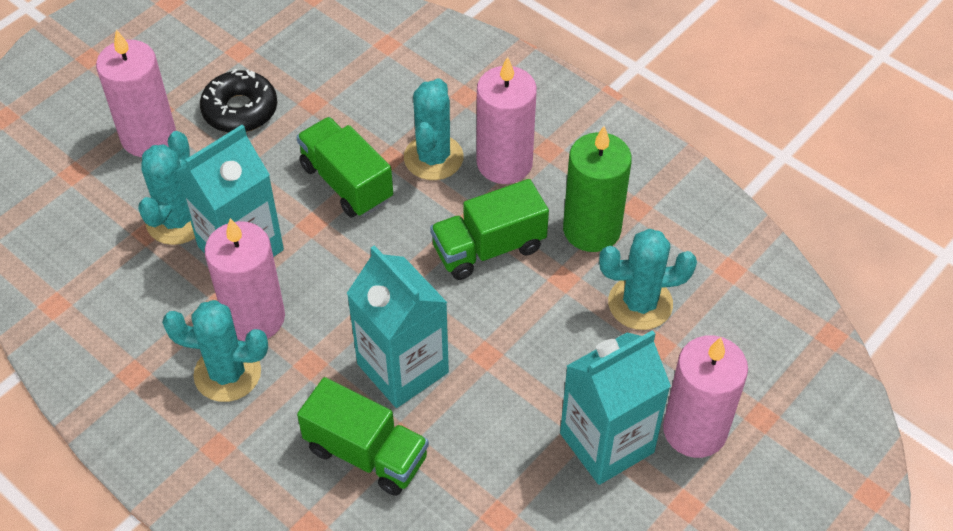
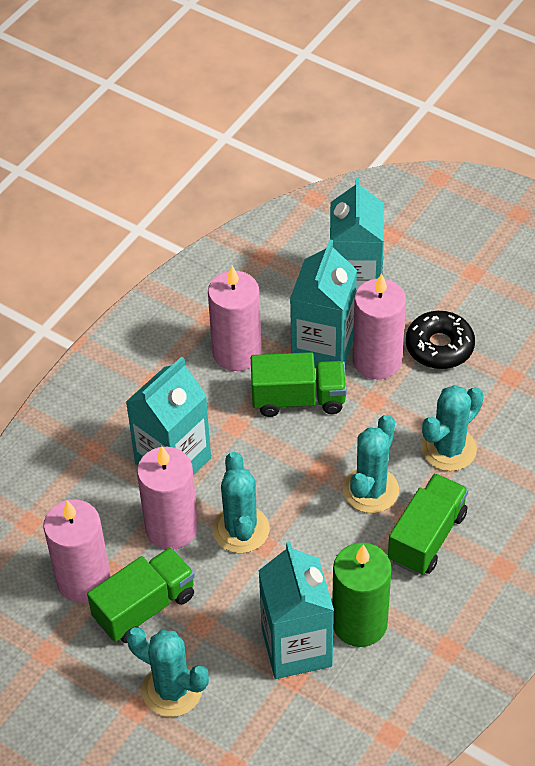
turquoise carton: [176,125,284,257] [347,245,449,408] [560,330,671,485] = 3 -> [126,357,211,475] [258,542,334,679] [290,239,357,368] [330,177,384,291] = 4

